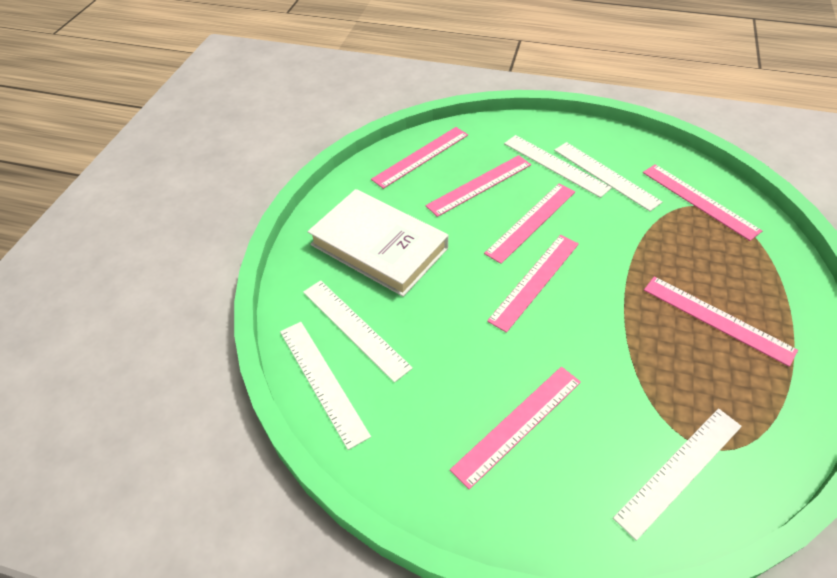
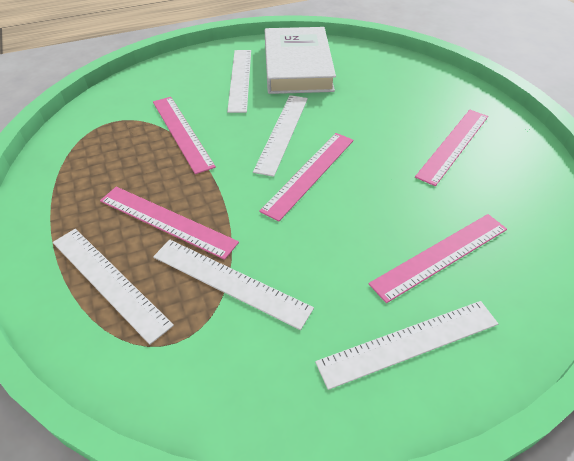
pink ruler: [371,127,468,189] [425,155,531,217] [450,367,581,489] [484,184,575,264] [487,235,579,333] [643,164,762,241] [644,276,798,367] = 7 -> [100,187,239,260] [153,97,216,174] [259,133,354,221] [368,214,507,303] [415,110,488,186] = 5

